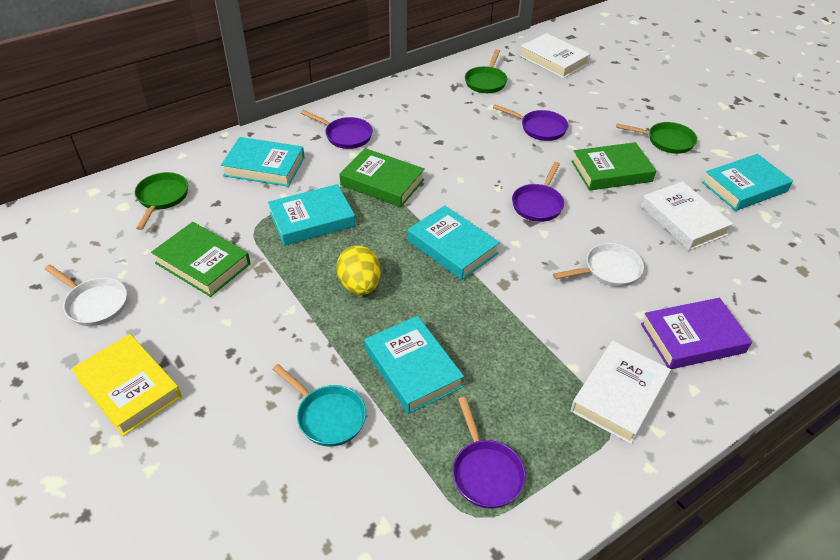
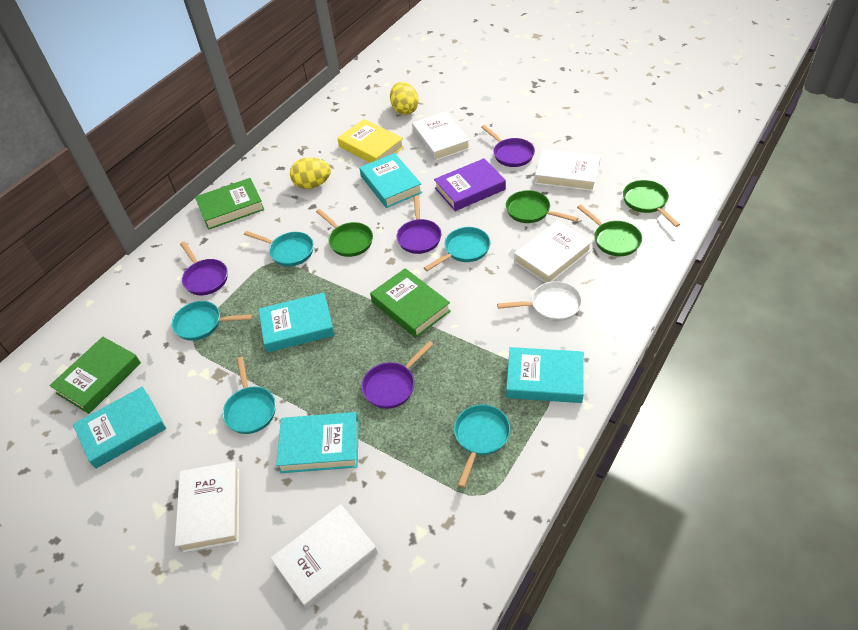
green pan: [134,172,188,230] [465,49,508,93] [616,122,697,154] = 3 -> [316,209,373,257] [506,190,578,223] [577,205,642,256] [623,180,680,227] = 4
turquoise pan: [272,364,366,447] = 1 -> [172,301,253,341] [222,357,276,434] [244,231,314,267] [424,227,490,271] [454,404,510,488] = 5
white book: [520,33,590,78] [571,341,671,444] [641,181,733,251] = 3 -> [175,461,240,553] [271,504,378,610] [412,111,470,161] [514,220,592,283] [535,149,601,191] = 5
white pan: [45,265,127,326] [553,243,644,287] = 2 -> [497,281,582,322] = 1
yellow egg: [337,245,381,295] = 1 -> [290,157,331,189] [390,82,419,115] = 2

